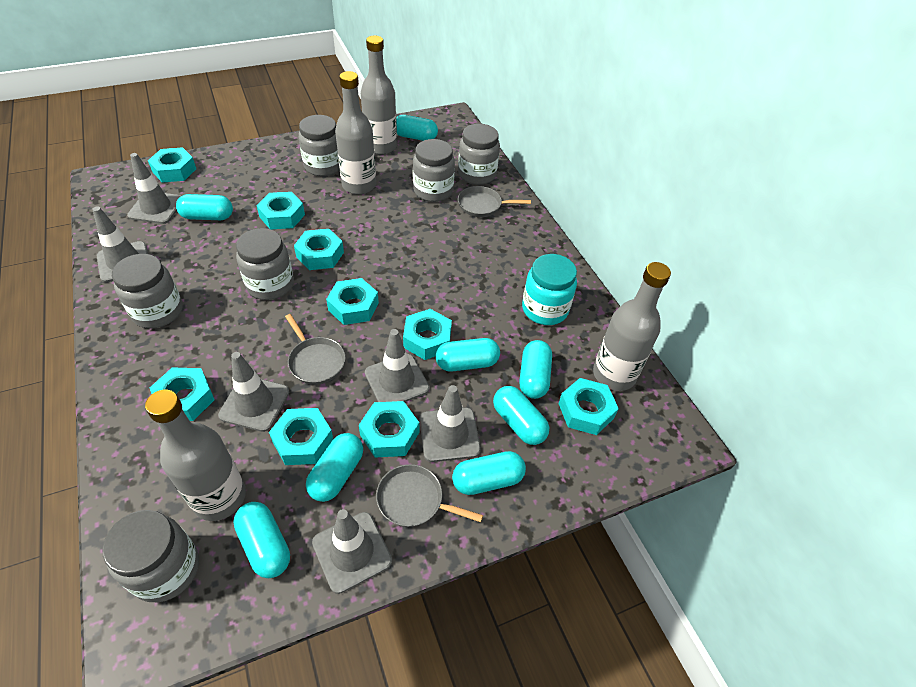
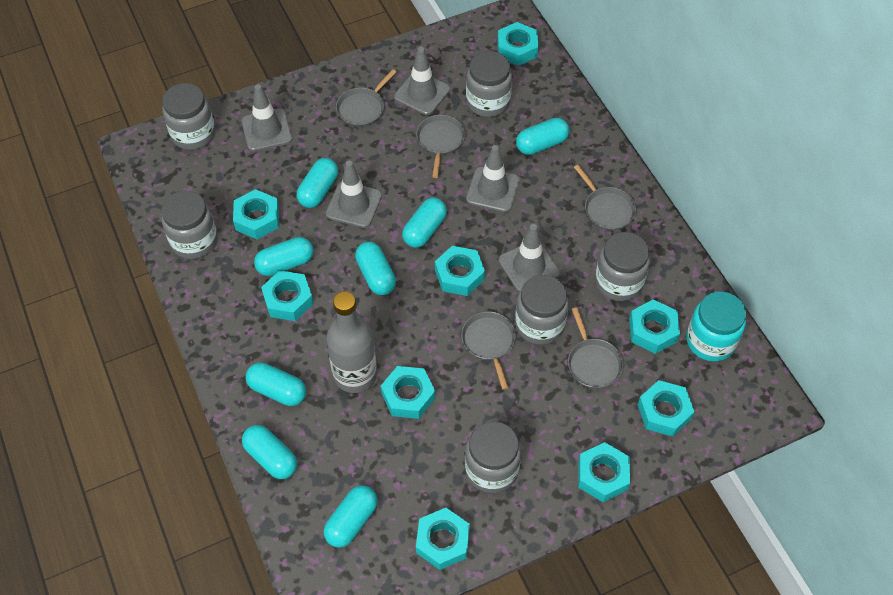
grey bottle: [145,390,246,521] [335,71,376,194] [361,36,397,155] [593,262,671,391] = 4 -> [326,291,377,393] = 1
grey pan: [285,314,346,385] [376,464,483,527] [458,186,531,217] = 3 -> [336,69,396,127] [416,115,465,178] [461,311,516,390] [568,307,623,389] [574,165,636,231] = 5
grey traffic cone: [92,206,148,282] [127,153,181,224] [218,352,289,432] [312,509,392,594] [365,329,429,402] [420,385,481,462] = 6 -> [241,84,292,151] [326,161,382,228] [394,47,450,115] [466,145,520,212] [499,224,560,292] = 5

